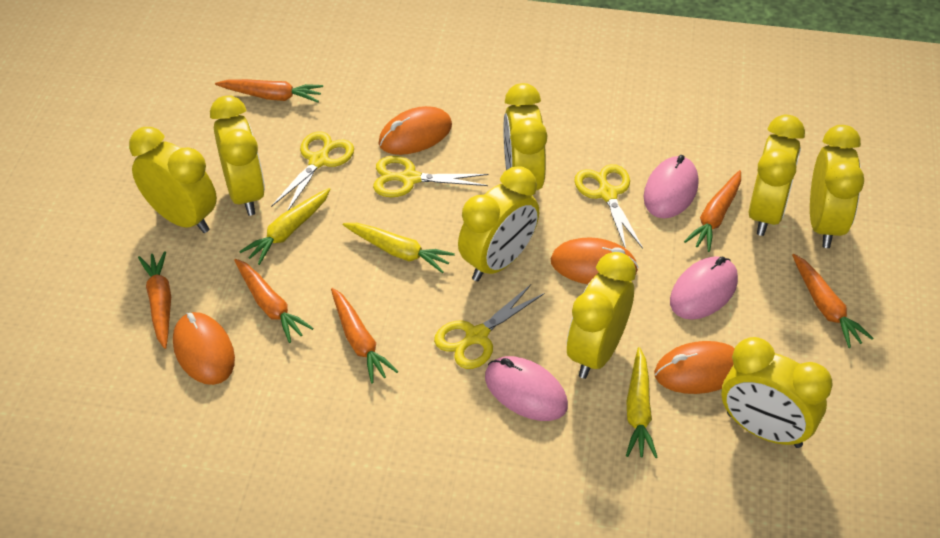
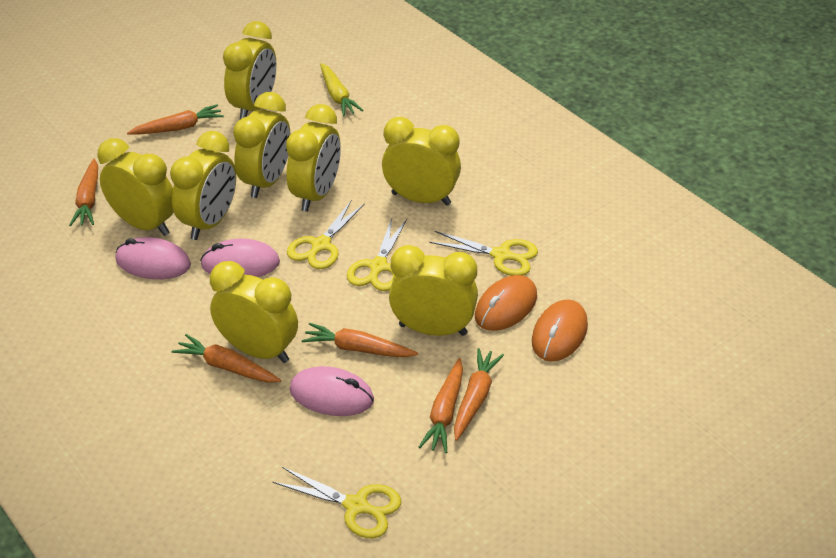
orange mouse: [173,312,235,385] [378,106,452,155] [551,238,639,284] [654,341,735,394] = 4 -> [475,275,537,331] [532,299,588,362] = 2
yellow carrot: [239,188,331,265] [343,223,455,273] [626,347,657,458] = 3 -> [320,63,364,116] = 1

